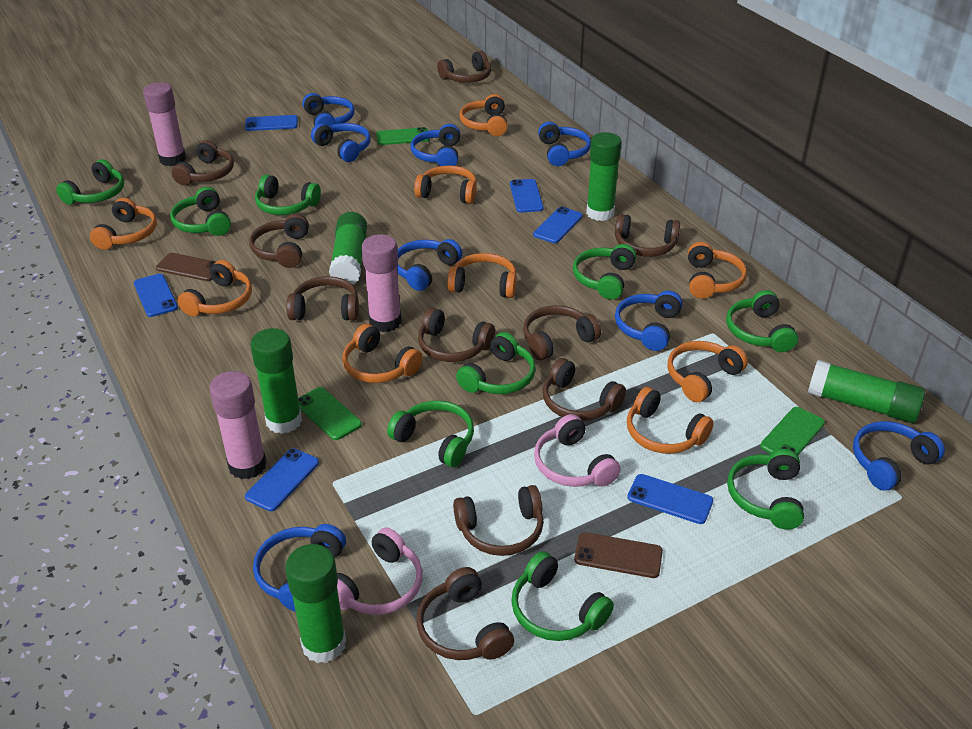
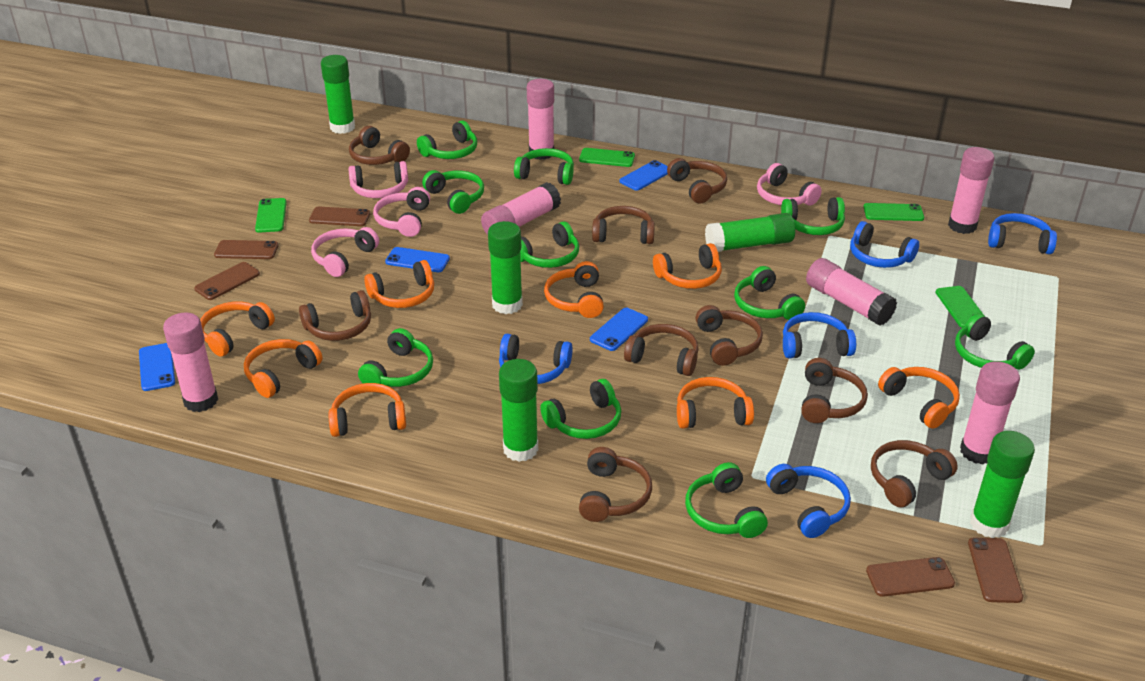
blue headphones: [253,524,346,612] [302,93,355,126] [311,123,371,162] [397,239,462,291] [410,124,460,166] [538,122,591,166] [615,291,683,351] [853,421,945,491] = 8 -> [499,334,573,384] [766,464,851,538] [783,312,856,358] [850,221,919,268] [988,213,1057,254] = 5
blue phone: [134,274,178,317] [245,115,298,131] [245,448,319,511] [510,179,544,213] [533,207,583,243] [627,474,713,524] = 6 -> [139,343,175,391] [385,247,450,272] [590,308,648,351] [620,160,668,191] = 4
brown headphones: [172,140,234,186] [249,214,309,268] [286,276,359,321] [417,567,514,660] [418,307,495,362] [437,51,491,83] [453,485,544,556] [523,305,601,361] [543,358,626,421] [615,214,680,257] = 10 -> [299,290,371,341] [349,126,410,165] [579,447,652,522] [592,206,655,244] [624,324,699,376] [667,158,727,204] [695,305,763,366] [801,358,868,423] [871,440,958,507] = 9
brown phone: [156,253,217,281] [574,532,663,578] = 2 -> [194,262,260,300] [214,240,279,259] [309,207,370,226] [866,557,955,597] [968,537,1023,603] = 5
green headphones: [56,159,124,205] [170,187,231,236] [255,174,321,215] [387,400,474,467] [456,332,536,394] [511,551,614,641] [573,244,637,300] [726,290,798,352] [727,449,804,529] = 9 -> [358,328,433,387] [417,121,477,159] [422,170,484,214] [514,148,574,185] [520,221,579,268] [540,379,621,439] [685,462,768,538] [734,266,805,320] [781,197,845,235] [955,313,1035,369] = 10
green phone: [298,387,362,440] [376,127,430,145] [760,407,825,455] = 3 -> [255,198,287,233] [579,148,635,167] [863,203,924,221] [935,286,984,328] = 4
orange headphones: [90,198,157,250] [178,260,252,316] [342,324,423,383] [414,165,477,204] [447,253,517,298] [459,94,508,136] [627,387,714,454] [668,341,748,402] [688,242,747,299] = 9 -> [200,301,275,357] [244,339,323,398] [328,383,406,437] [364,260,434,308] [544,261,604,318] [653,243,722,289] [677,377,754,429] [878,367,960,429] = 8
pink glue stick: [143,82,186,166] [209,371,267,479] [362,234,401,332] = 3 -> [163,312,218,412] [481,182,561,235] [527,79,554,160] [806,258,897,326] [948,147,995,234] [960,361,1020,465] = 6
pink headphones: [337,527,423,615] [534,414,621,487] = 2 -> [311,227,379,277] [348,161,408,198] [373,187,430,237] [757,163,822,205] = 4

